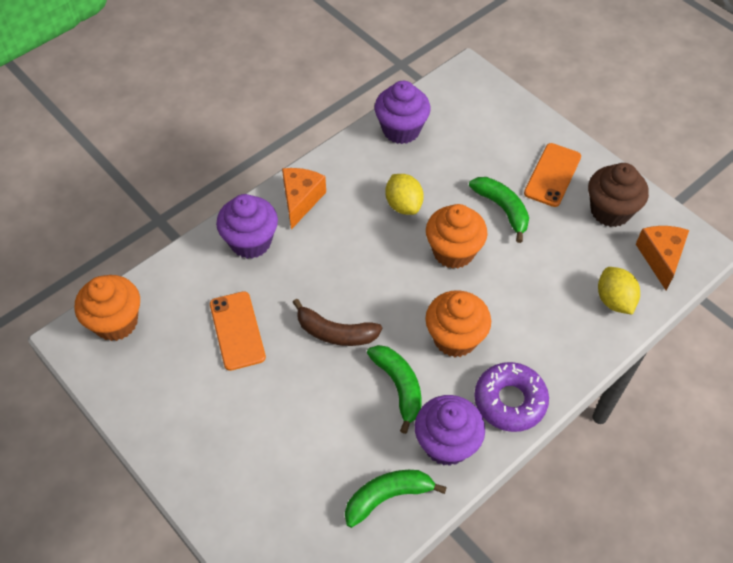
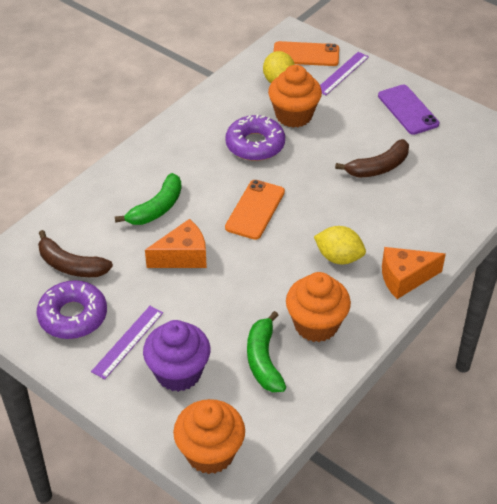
brown banana: [292,299,382,346] = 1 -> [38,230,113,277] [335,139,409,178] = 2
brown cupcake: [588,163,649,227] = 1 -> none = 0
green banana: [345,470,447,528] [367,345,421,434] [469,177,529,243] = 3 -> [115,173,182,225] [247,311,286,392] = 2
purple cupcake: [216,194,278,259] [375,81,431,144] [415,395,485,466] = 3 -> [143,320,210,392] = 1
purple donut: [474,362,549,432] = 1 -> [37,280,107,339] [225,114,285,161] = 2
purple phone: none = 0 -> [378,85,439,135] = 1
purple ruler: none = 0 -> [91,306,163,379] [320,52,369,95] = 2

